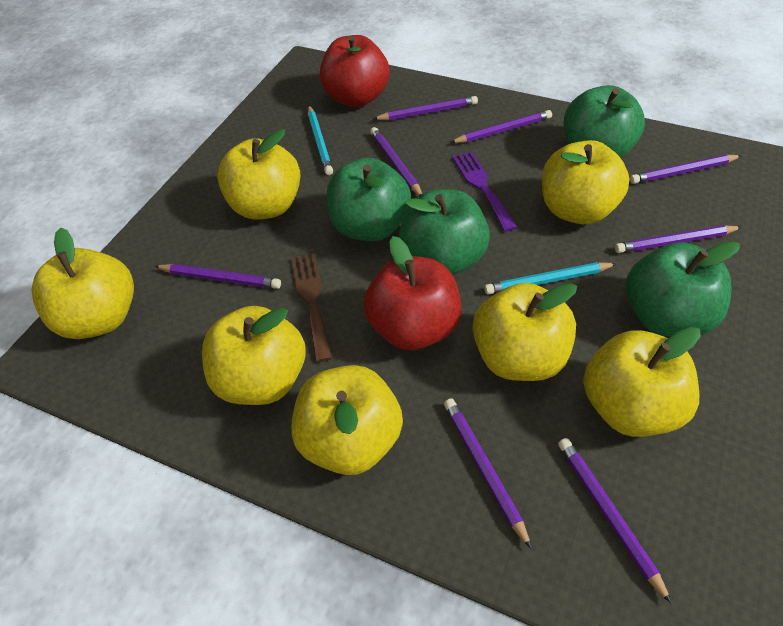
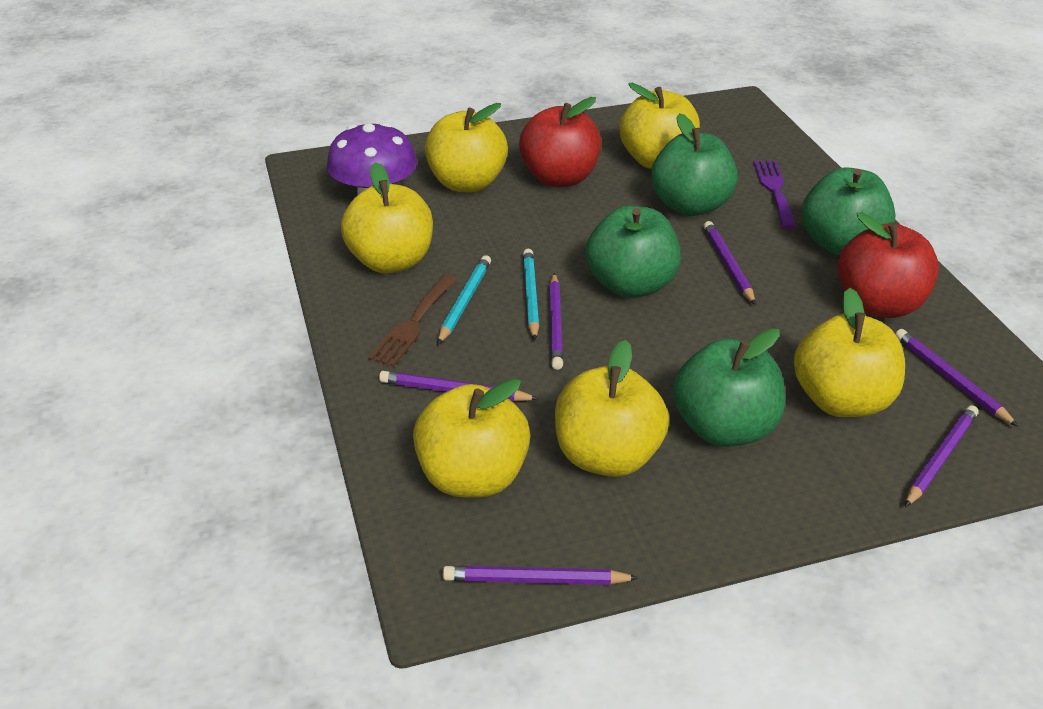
purple mushroom: none = 0 -> [327,122,417,195] = 1
purple pencil: [154,264,281,289] [370,127,423,196] [373,96,478,120] [444,398,532,549] [450,110,552,143] [558,438,672,604] [615,225,742,253] [630,155,741,184] = 8 -> [379,371,539,401] [443,566,639,585] [549,273,563,370] [704,221,756,305] [895,329,1019,427] [905,405,978,507] = 6
yellow apple: [32,227,134,339] [202,306,306,405] [217,129,300,220] [291,365,403,475] [473,283,577,381] [542,140,629,224] [583,327,701,437] = 7 -> [341,162,433,274] [413,379,530,498] [425,103,508,192] [555,340,669,477] [620,83,700,169] [794,288,905,417] = 6

